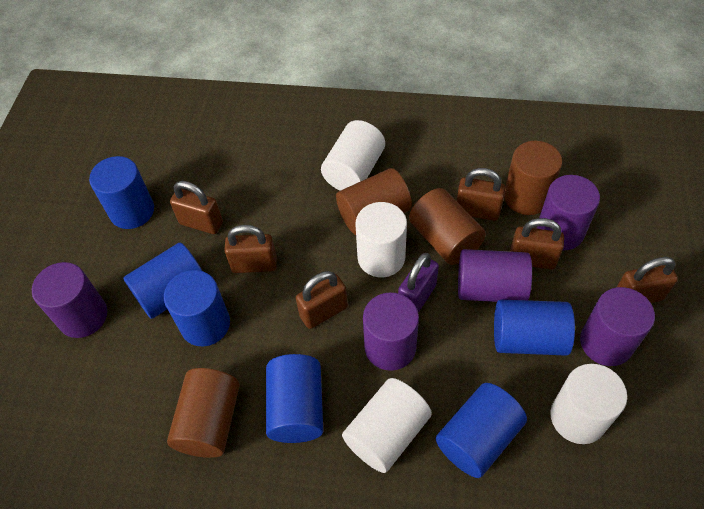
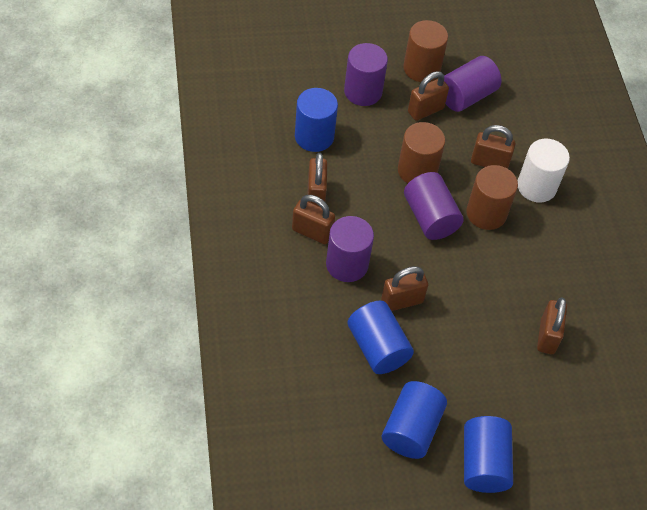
blue cylinder: [89,156,154,229] [123,242,202,319] [164,270,230,347] [266,354,323,443] [436,383,527,478] [494,300,575,356] = 6 -> [295,88,338,152] [348,301,414,374] [382,381,447,459] [464,416,513,493] = 4
brown cylinder: [167,368,240,458] [336,168,412,235] [409,188,486,265] [504,141,562,215] = 4 -> [398,122,445,183] [404,20,448,82] [466,165,518,230] = 3
purple cylinder: [32,262,107,338] [363,292,419,371] [458,249,532,302] [537,175,600,251] [580,287,655,366] = 5 -> [326,216,374,282] [344,43,388,106] [404,172,464,240] [444,56,501,112] = 4
purple padlock: [398,253,439,313] = 1 -> none = 0
white cylinder: [321,120,385,191] [342,378,432,473] [356,202,407,277] [551,364,627,444] = 4 -> [518,139,570,203] = 1

